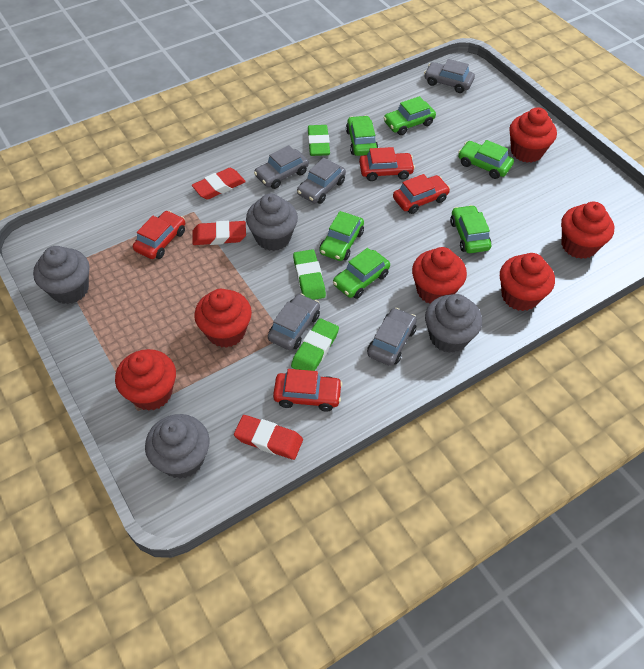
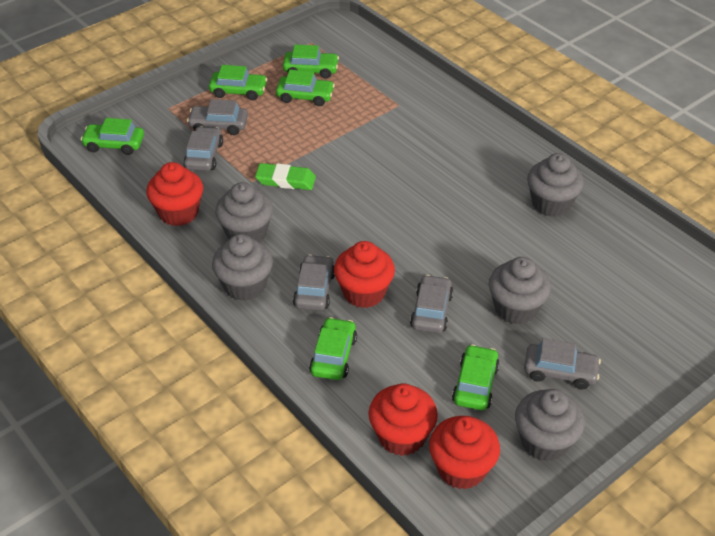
green eraser: [291,318,339,371] [293,249,326,300] [308,125,330,156] = 3 -> [255,163,316,190] = 1
grey cupcake: [33,246,90,304] [145,414,210,479] [246,194,298,251] [425,294,482,353] = 4 -> [212,234,273,301] [215,182,273,242] [489,257,551,324] [515,389,585,462] [527,153,584,217] = 5
red car: [133,211,185,259] [273,369,343,412] [359,147,415,181] [393,174,450,214] = 4 -> none = 0
red cupcake: [115,349,176,411] [194,289,252,348] [412,247,467,304] [500,253,555,311] [509,107,557,163] [561,202,614,259] = 6 -> [146,162,203,226] [334,241,395,308] [368,383,438,456] [429,416,500,490] = 4
red eraser: [192,168,246,200] [192,221,246,245] [234,415,303,460] = 3 -> none = 0

